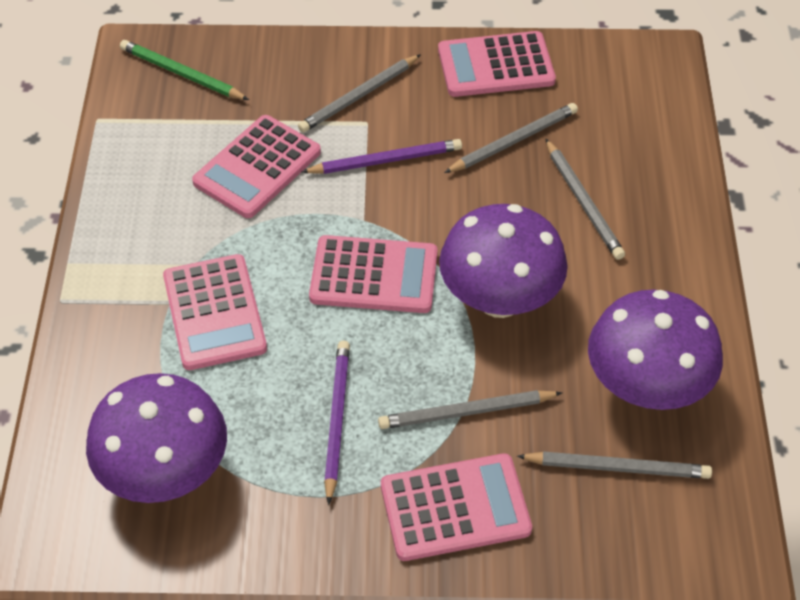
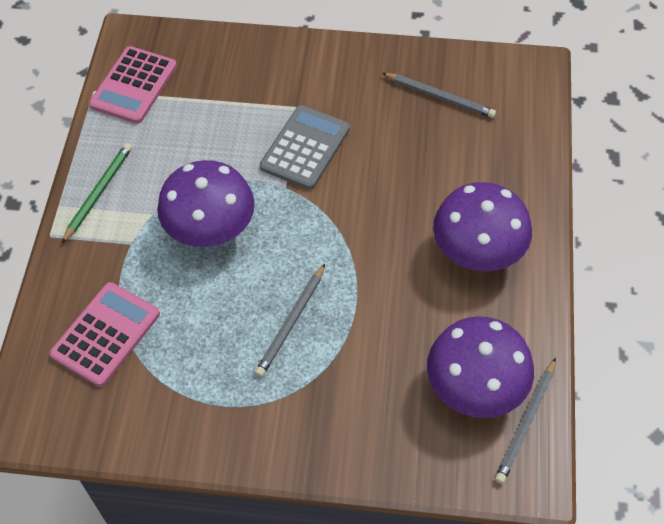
grey calculator: none = 0 -> [260,105,350,190] = 1
grey pencil: [298,54,421,133] [378,390,562,429] [444,103,578,173] [517,451,712,479] [546,139,625,260] = 5 -> [255,264,325,377] [382,73,496,118] [495,358,556,484] = 3
pink calculator: [163,254,267,370] [192,115,321,218] [309,235,438,313] [381,453,532,561] [438,31,556,97] = 5 -> [49,282,160,387] [89,46,177,124] = 2
purple pencil: [302,139,462,174] [324,341,350,505] = 2 -> none = 0

